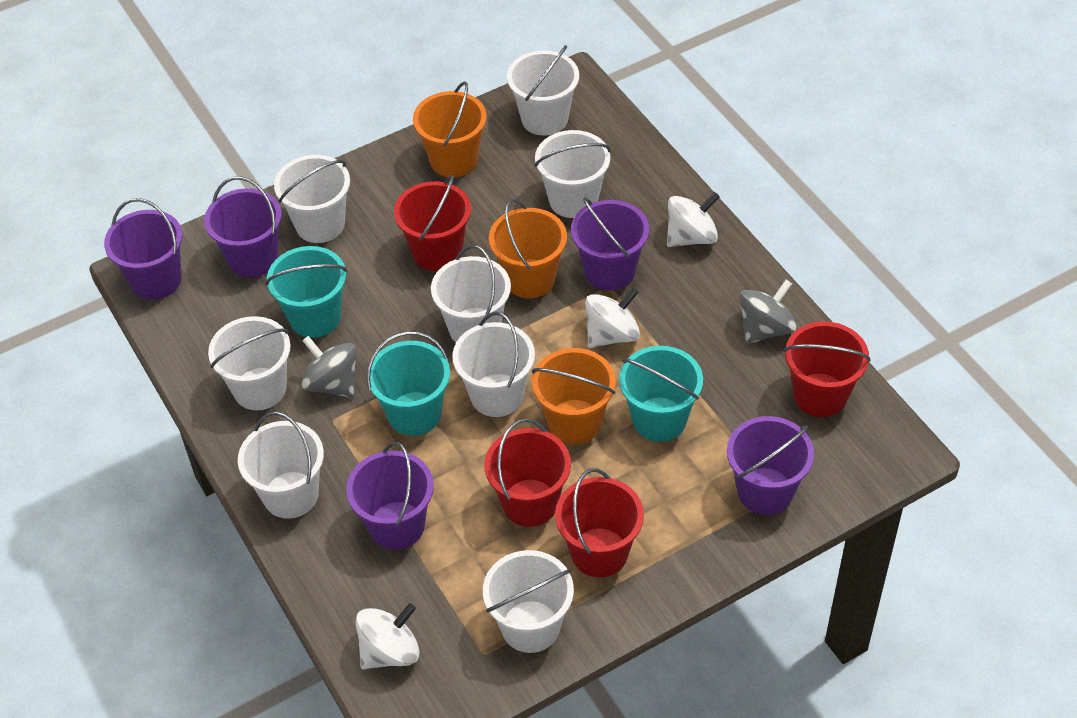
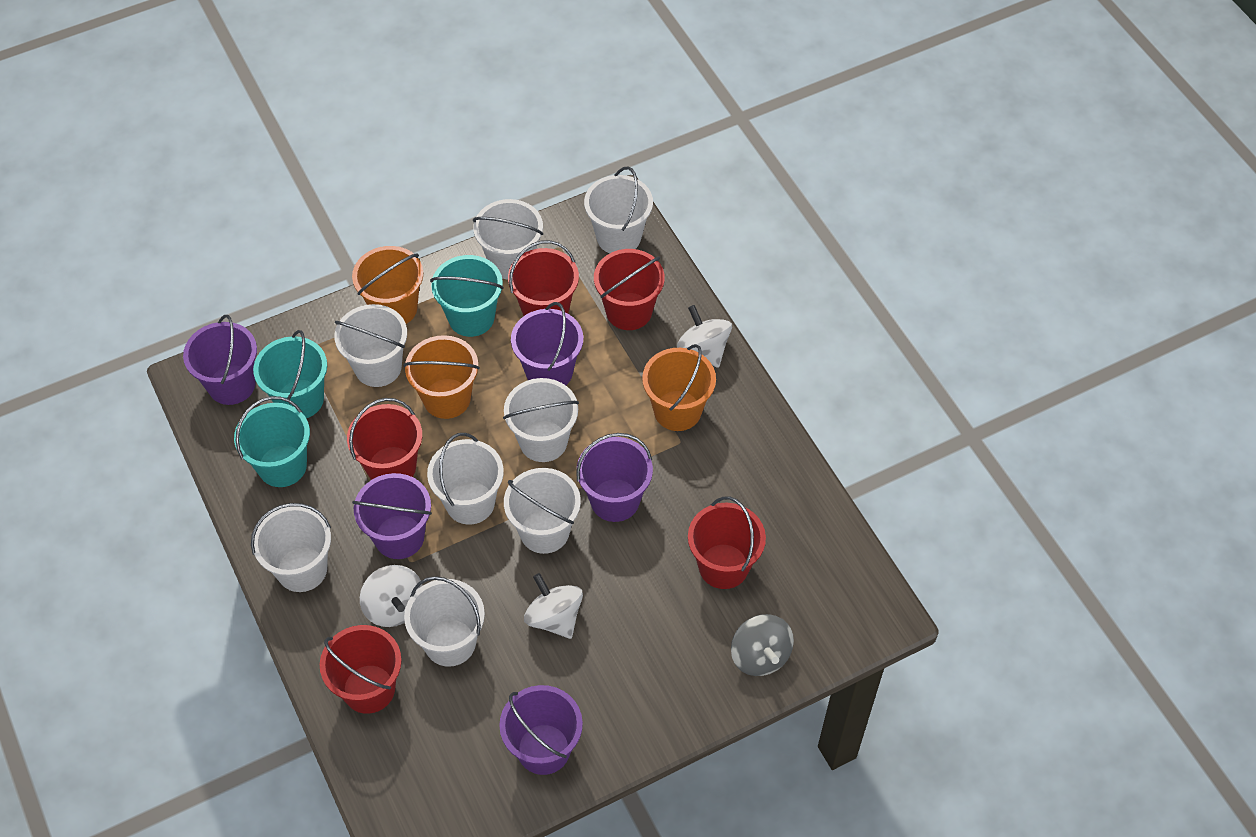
grey spinning top: [301,336,357,398] [739,280,797,344] = 2 -> [731,614,794,676] = 1
red bucket: [394,175,471,271] [484,418,571,527] [555,468,644,577] [784,321,871,417] = 4 -> [320,625,402,714] [347,398,422,480] [508,240,579,316] [594,249,665,330] [688,497,766,589] = 5

